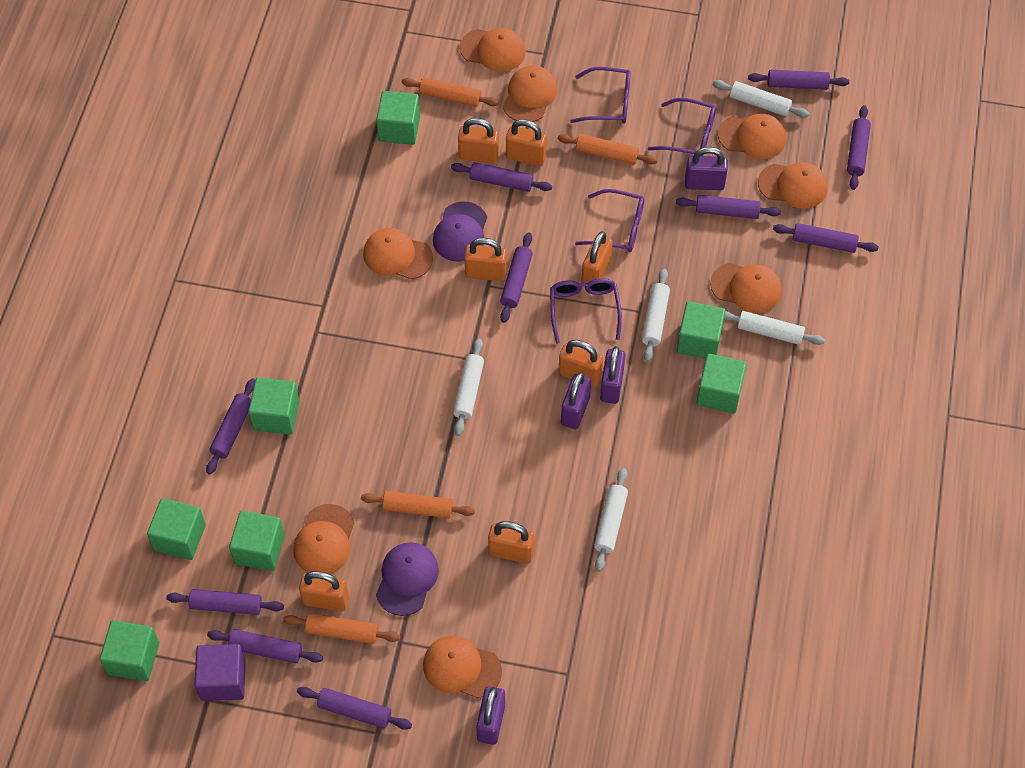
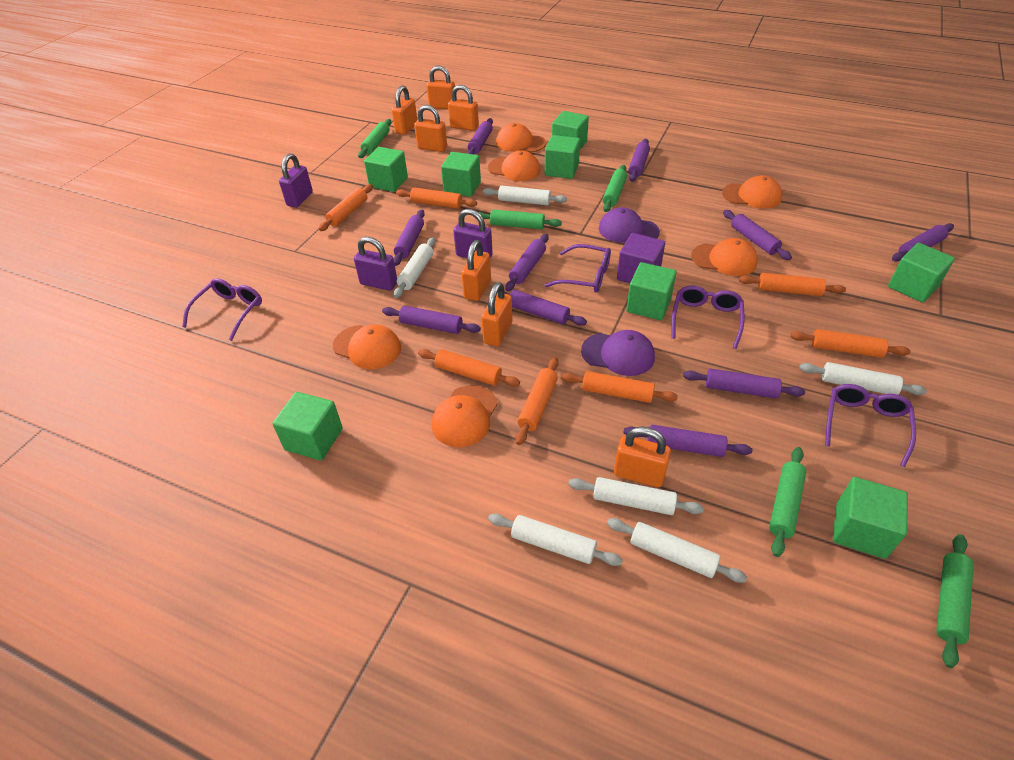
green cube: [100,620,159,681] [147,498,206,560] [229,511,285,571] [248,377,299,435] [376,91,420,145] [677,301,725,359] [696,353,747,414] = 7 -> [272,392,343,461] [364,147,408,192] [441,152,481,197] [545,135,580,179] [552,111,589,150] [626,262,677,320] [833,477,908,559] [888,243,955,303] = 8
green rolling pin: none = 0 -> [358,119,391,158] [474,209,562,230] [603,165,627,212] [769,447,807,557] [936,534,974,668] = 5
orange cap: [293,504,354,574] [363,228,433,279] [423,636,502,698] [460,28,526,72] [503,66,557,122] [710,263,782,313] [718,114,786,159] [758,162,827,209] = 8 -> [333,324,401,369] [432,385,498,447] [488,151,541,181] [496,123,546,153] [691,238,758,276] [722,175,782,209] = 6
orange rolling pin: [283,613,400,644] [361,491,475,518] [402,77,499,107] [558,134,658,165] = 4 -> [319,184,373,231] [396,187,477,209] [418,349,520,387] [516,357,559,445] [561,371,678,403] [739,273,846,296] [790,329,910,358] = 7
purple padlock: [476,686,505,745] [561,372,591,429] [600,346,625,404] [685,147,728,190] = 4 -> [279,153,313,207] [354,237,397,291] [453,209,493,258] = 3
white rolling pin: [453,338,484,436] [594,468,628,571] [642,269,670,362] [713,80,809,118] [724,311,825,345] = 5 -> [394,237,436,298] [483,186,567,205] [488,514,623,566] [568,477,704,515] [607,518,747,583] [799,362,927,395] = 6

